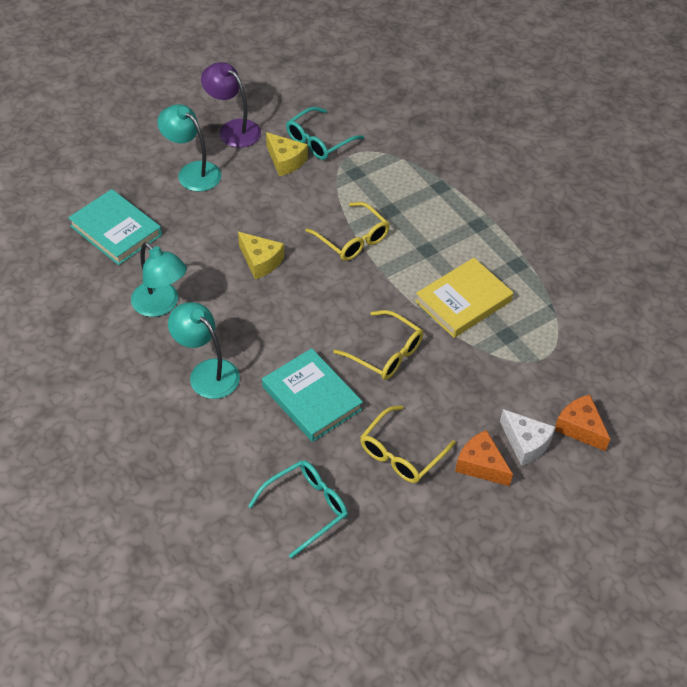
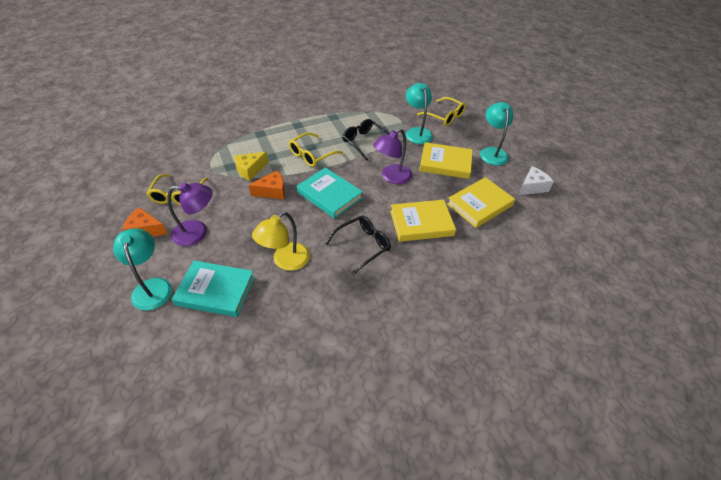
black glasses: none = 0 -> [325,215,391,275] [342,119,390,161] = 2
purple lamp: [201,62,261,148] = 1 -> [167,182,213,246] [373,129,412,184] = 2
turquoise glasses: [248,460,348,558] [286,107,364,160] = 2 -> none = 0
yellow book: [415,258,513,338] = 1 -> [390,200,456,242] [419,142,473,179] [447,177,515,228] = 3
yellow cheese: [238,232,284,279] [266,132,308,176] = 2 -> [234,152,268,181] = 1
yellow lamp: none = 0 -> [252,212,310,271] = 1

